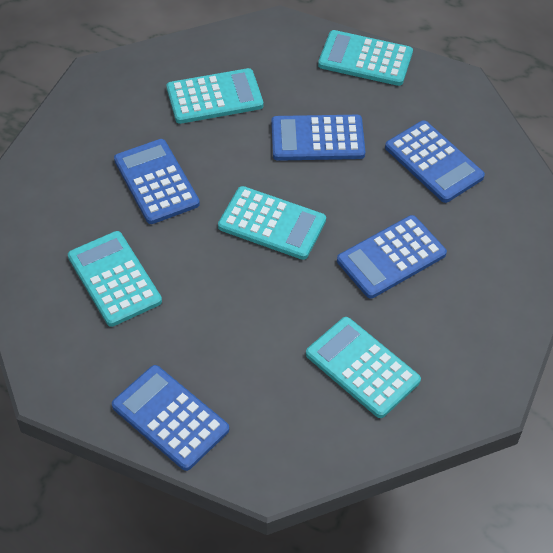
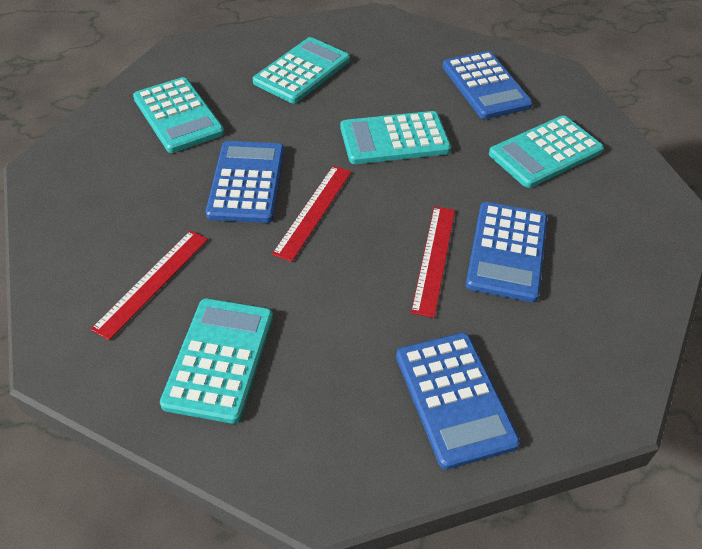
blue calculator: [112,365,229,471] [114,139,200,224] [271,115,366,161] [337,215,447,299] [385,120,485,203] = 5 -> [206,141,284,223] [396,333,520,470] [442,51,533,119] [466,202,547,302] = 4
red ruler: none = 0 -> [90,230,208,340] [272,166,351,262] [411,206,455,318] = 3

